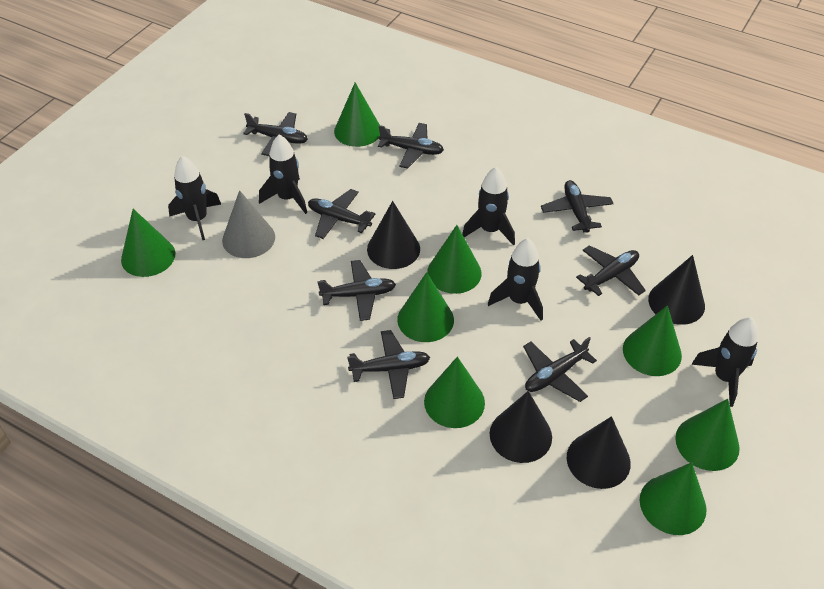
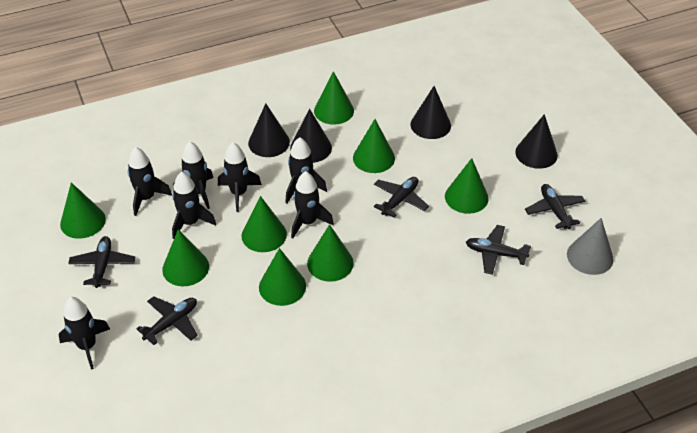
black plane: [243,112,308,156] [308,189,376,239] [317,260,396,321] [347,330,430,399] [378,123,444,169] [523,337,597,402] [541,180,614,233] [576,245,646,296] = 8 -> [68,236,135,288] [136,296,198,345] [374,177,429,218] [466,225,531,275] [525,184,585,229] = 5
black rocket: [168,156,221,240] [259,135,307,214] [462,167,515,246] [488,238,543,321] [691,317,758,407] = 5 -> [59,297,110,369] [128,147,172,216] [172,172,216,239] [173,141,213,209] [218,142,262,212] [285,137,327,203] [291,171,334,239] = 7

